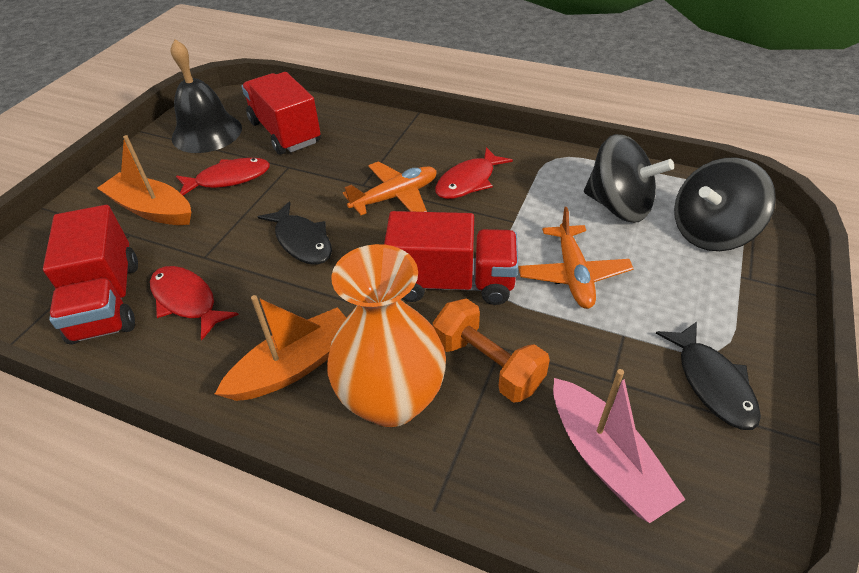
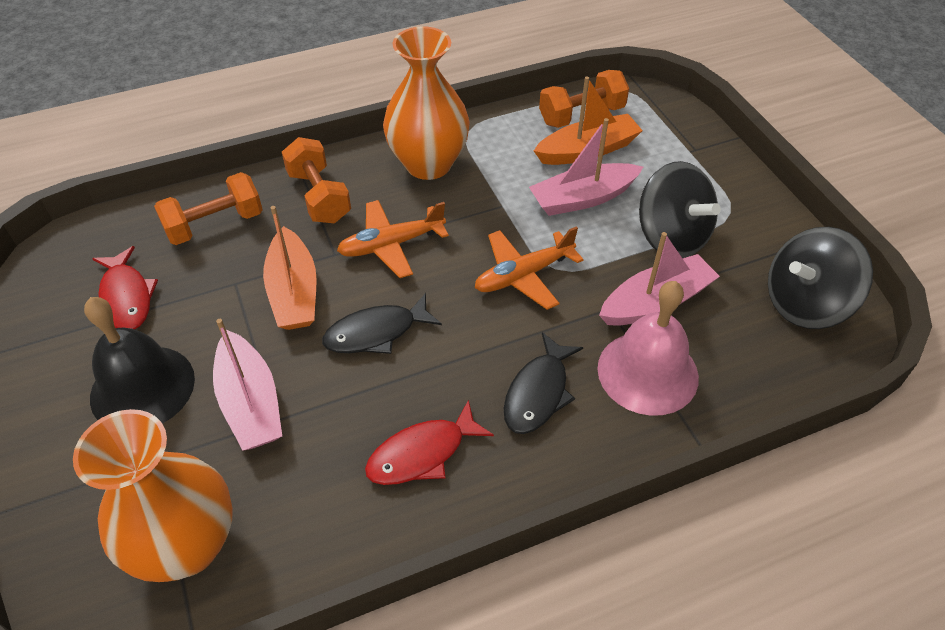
orange dumbbell: [433,298,550,403] = 1 -> [154,172,263,245] [282,137,351,223] [539,70,629,128] = 3
orange vase: [327,244,446,427] = 1 -> [73,409,233,582] [383,26,470,180] = 2
pink bell: none = 0 -> [597,281,699,416] = 1
pink boat: [553,369,686,523] = 1 -> [213,319,282,451] [529,118,643,216] [599,232,720,326] = 3
red fish: [150,266,239,340] [176,158,270,195] [435,147,513,199] = 3 -> [92,246,158,329] [365,400,494,485] = 2
red truck: [43,205,138,345] [242,72,321,155] [384,211,518,305] = 3 -> none = 0

